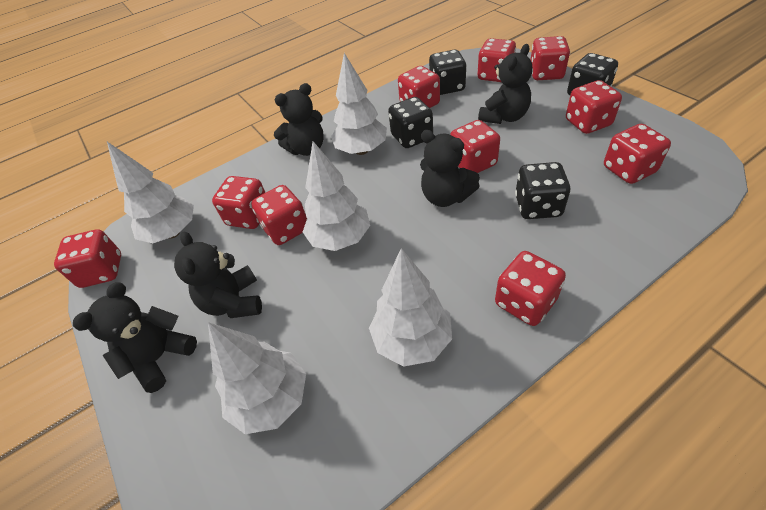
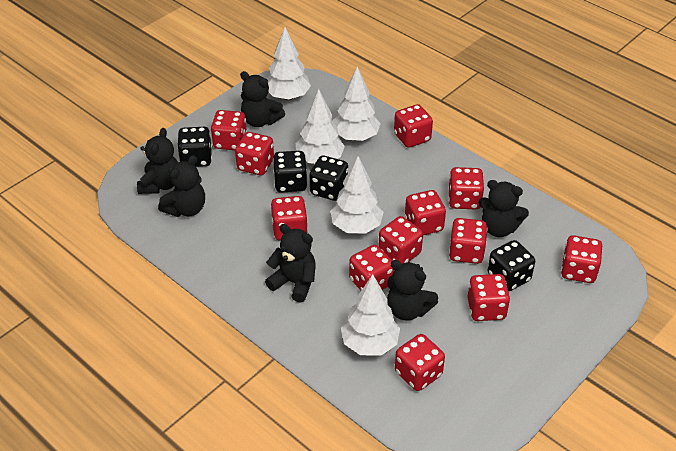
black teddy bear: [73,282,197,393] [174,232,262,318] [274,83,324,156] [420,130,480,207] [478,44,532,124] = 5 -> [137,128,178,194] [158,155,205,217] [240,71,285,127] [265,224,316,303] [387,260,438,320] [478,180,529,237] = 6
red dice: [54,229,121,288] [212,176,266,229] [251,185,307,245] [398,66,440,108] [450,120,500,173] [477,38,516,82] [495,251,566,326] [530,36,570,80] [566,80,622,134] [604,123,671,184] = 10 -> [211,110,247,150] [235,132,274,175] [271,196,308,241] [349,245,394,291] [379,216,423,264] [394,104,433,148] [395,334,445,391] [405,190,446,235] [448,167,484,209] [449,218,487,264] [467,274,510,321] [561,235,603,283] = 12

